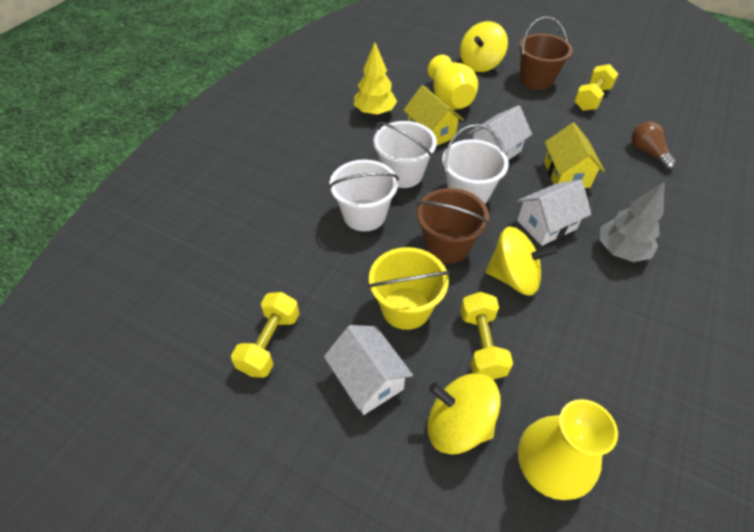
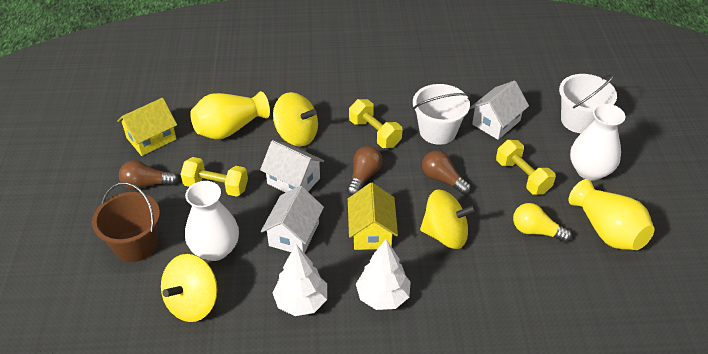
brown bucket: [417,188,490,263] [519,17,573,90] = 2 -> [92,182,160,262] = 1
brown light bulb: [631,121,677,170] = 1 -> [119,160,179,190] [347,146,383,196] [422,150,471,195] = 3
grey tree: [600,181,665,262] = 1 -> none = 0
white bucket: [329,160,399,231] [373,121,437,188] [442,124,509,204] = 3 -> [413,84,471,145] [559,73,617,133] = 2
white tree: none = 0 -> [272,245,327,316] [356,239,411,310] = 2
white vase: none = 0 -> [185,181,239,261] [570,104,626,181] = 2
yellow bucket: [368,247,450,330] = 1 -> none = 0
yellow light bulb: none = 0 -> [513,203,572,242] = 1
yellow tree: [354,42,397,116] = 1 -> none = 0

